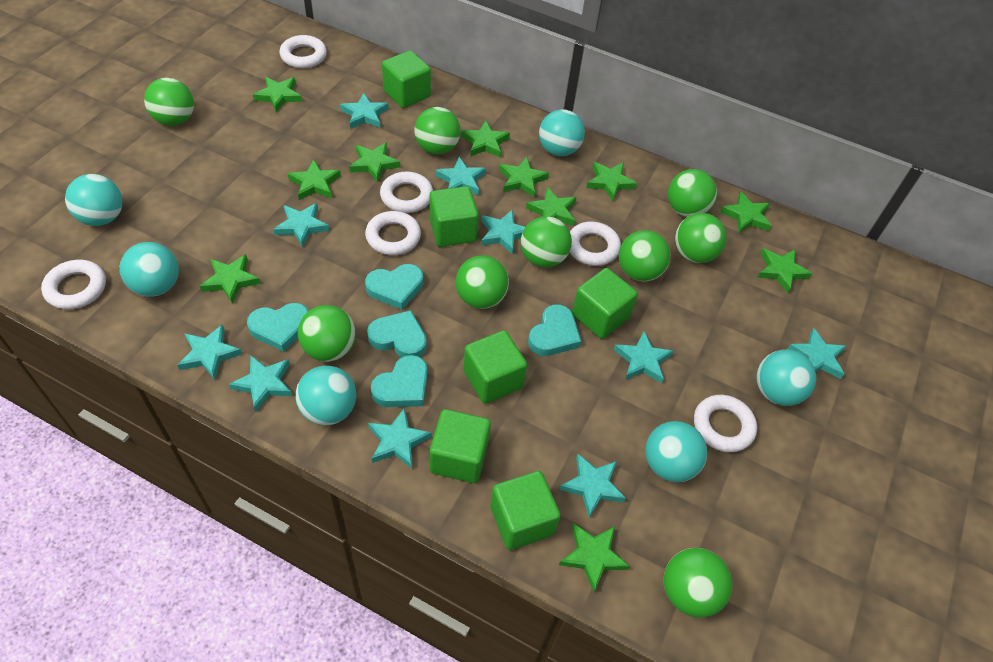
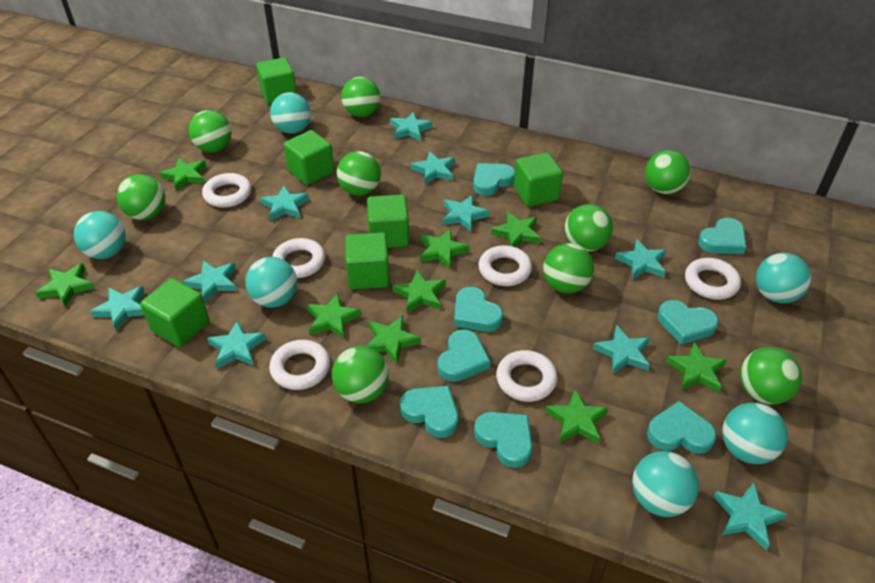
green star: [200,254,261,304] [253,77,302,112] [288,159,341,200] [349,142,400,183] [461,120,510,158] [499,157,549,197] [526,187,576,226] [559,523,630,592] [586,162,637,201] [720,192,771,233] [757,248,813,293] = 11 -> [35,263,94,307] [159,158,206,191] [306,293,361,338] [366,316,421,364] [393,270,446,313] [420,229,469,268] [491,212,541,247] [545,389,608,444] [666,342,727,392] = 9
turquoise heart: [247,303,309,352] [365,264,423,310] [367,310,427,358] [371,355,428,407] [528,304,581,356] = 5 -> [400,386,458,438] [438,329,490,382] [454,287,503,332] [473,163,515,196] [474,412,532,468] [647,401,717,454] [658,300,719,345] [698,218,746,254] = 8

